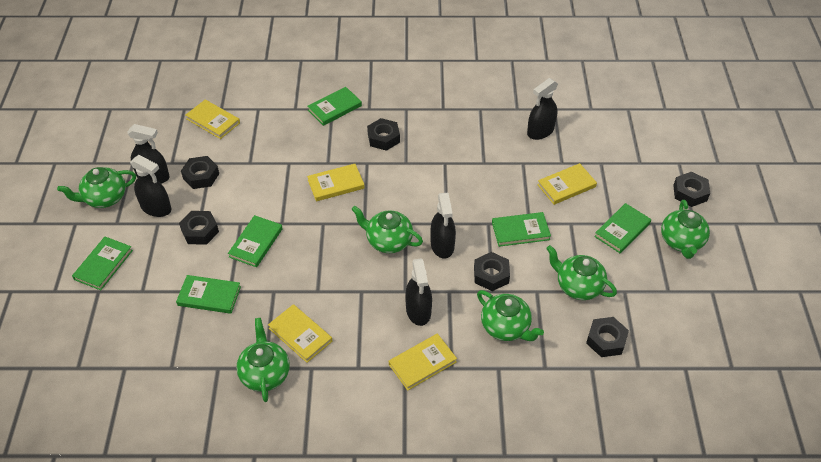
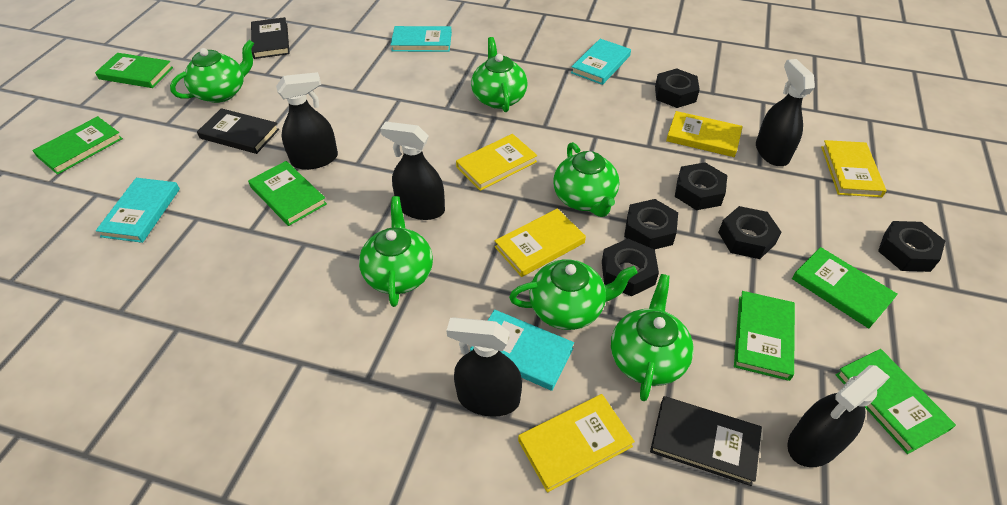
black book: none = 0 -> [197,108,279,154] [251,17,290,59] [650,396,762,486] = 3
turquoise book: none = 0 -> [96,178,180,243] [391,26,452,52] [470,310,574,391] [571,39,631,85] = 4

